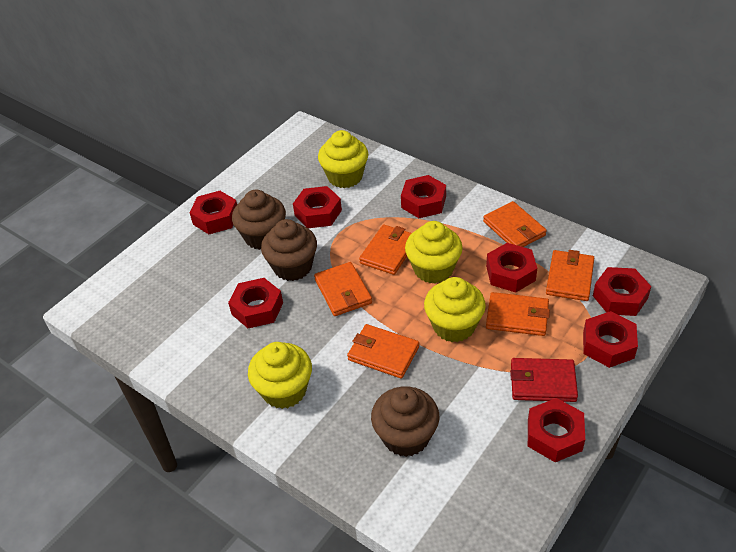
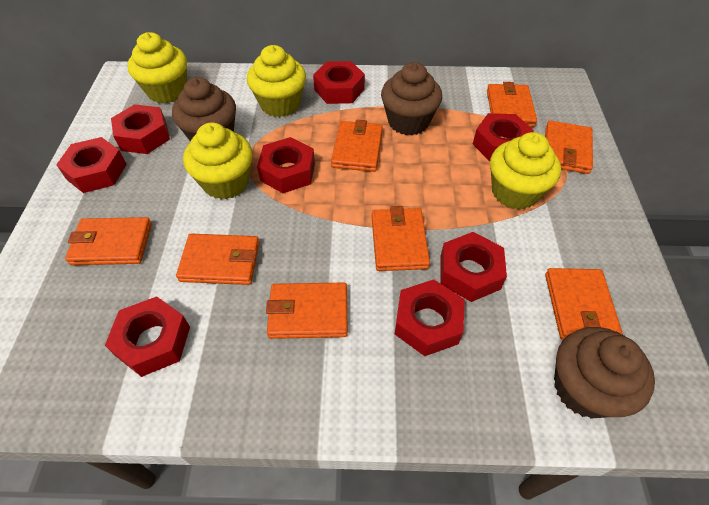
orange wallet: [314,262,372,316] [347,324,419,379] [359,225,412,275] [483,201,547,247] [486,292,550,336] [546,250,594,301] = 6 -> [65,217,152,265] [176,234,259,285] [266,283,348,339] [331,119,383,172] [371,206,430,271] [487,82,537,127] [545,120,593,174] [545,268,623,340] = 8
red wallet: [510,358,578,402] = 1 -> none = 0

